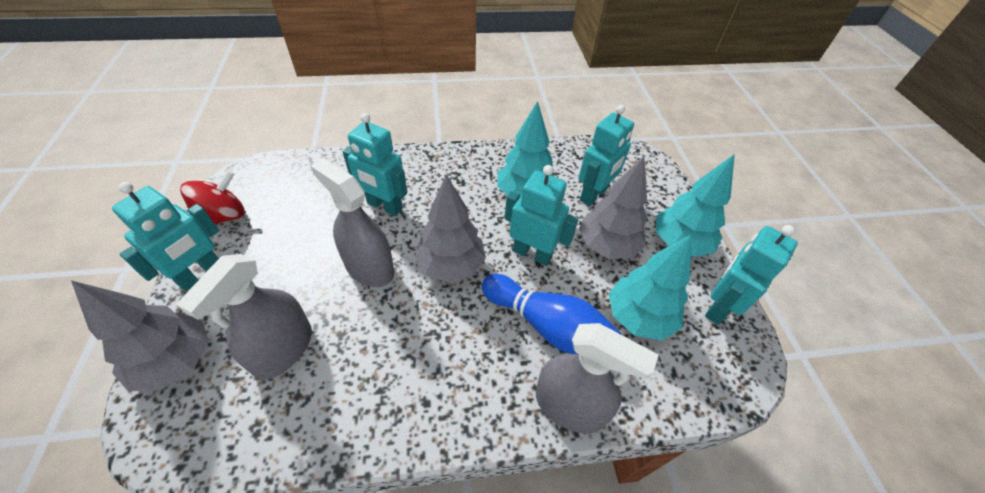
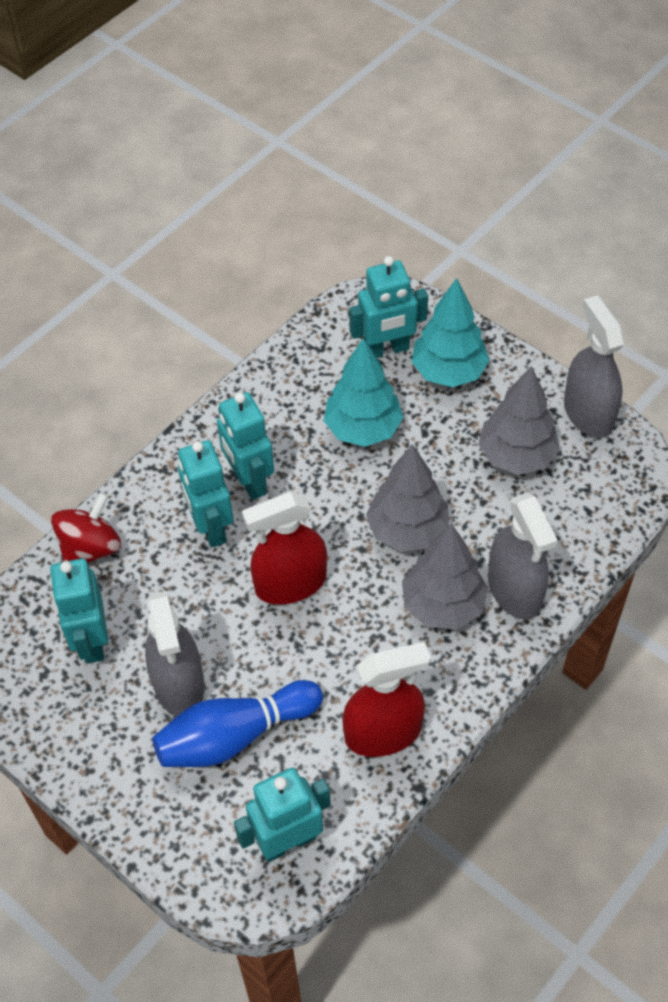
red spray bottle: none = 0 -> [242,492,327,604] [342,642,431,757] = 2
turquoise tree: [497,101,554,196] [609,235,691,340] [656,154,735,257] = 3 -> [324,338,403,447] [412,278,489,387] = 2

